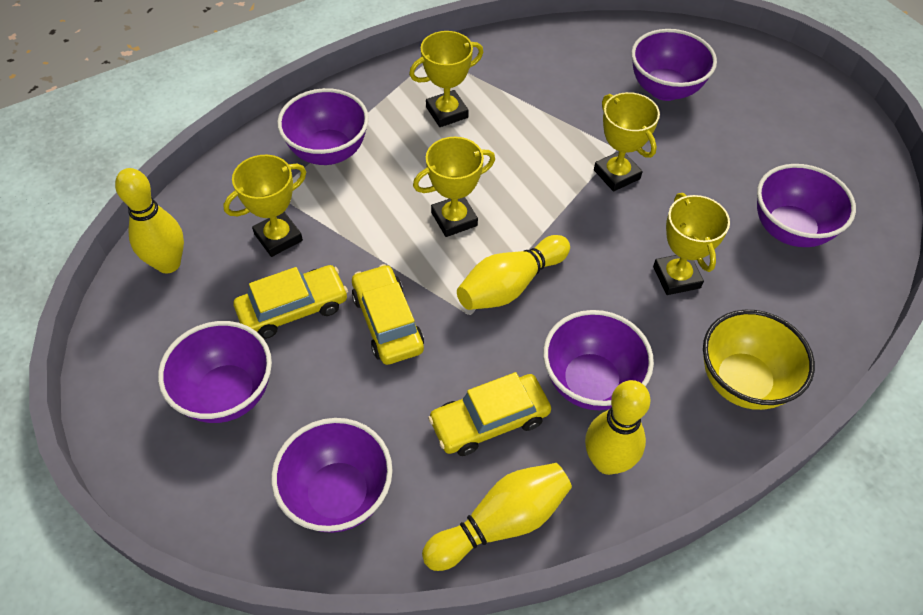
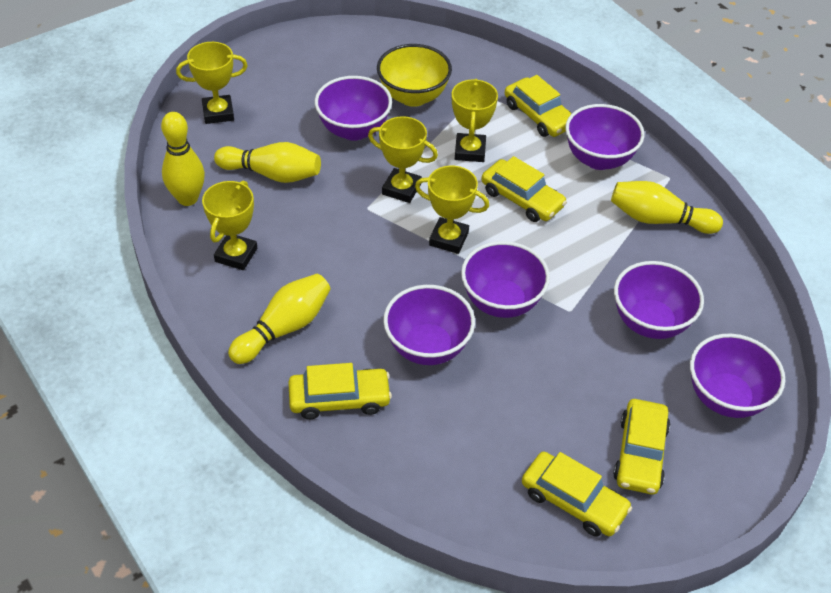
yellow car: [234,265,348,339] [352,264,424,365] [428,372,551,456] = 3 -> [288,363,392,419] [481,156,567,222] [505,75,572,137] [522,452,632,537] [613,399,670,495] = 5

